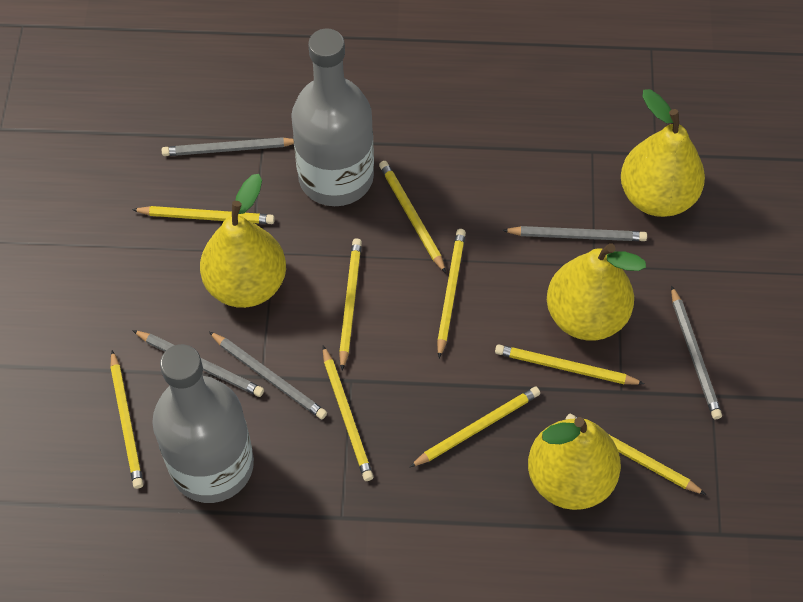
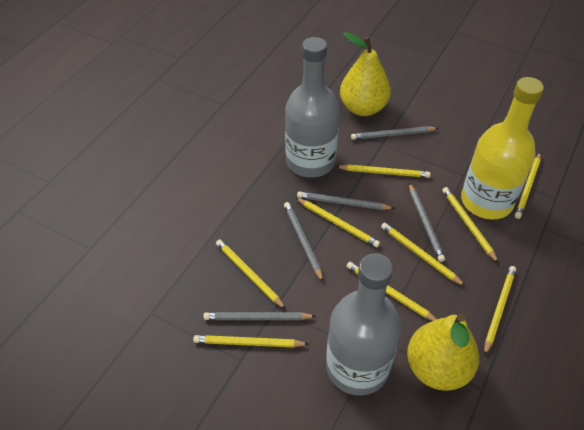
yellow bottle: none = 0 -> [461,77,544,219] = 1
yellow pear: [200,174,286,308] [528,417,621,510] [547,243,646,341] [621,89,705,217] = 4 -> [340,32,391,116] [407,313,479,391] = 2

